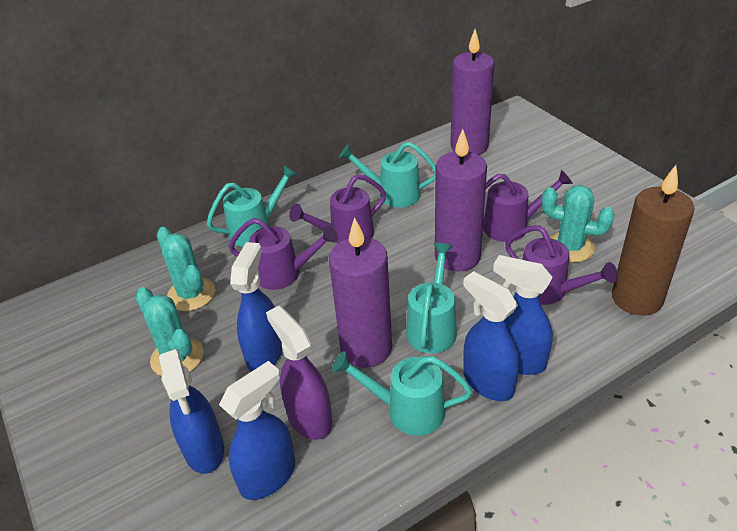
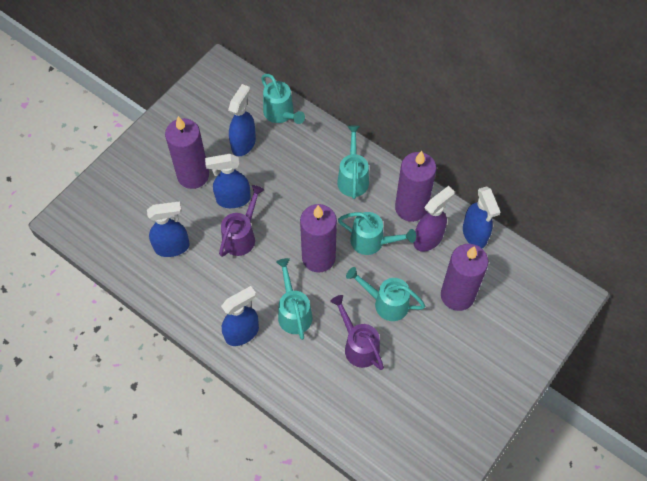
brown candle: [612,165,695,316] = 1 -> none = 0
purple candle: [329,217,392,368] [435,129,487,272] [450,29,494,155] = 3 -> [165,116,209,189] [300,204,337,273] [395,151,436,222] [441,244,488,311] = 4
purple watering can: [229,218,338,290] [289,174,386,244] [483,170,573,242] [505,225,618,305] = 4 -> [219,185,264,257] [330,295,384,370] = 2
turquoise cactus: [135,287,204,376] [157,227,215,311] [541,185,615,263] = 3 -> none = 0
turquoise watering can: [207,165,298,247] [332,351,472,436] [339,142,436,208] [406,243,457,353] = 4 -> [261,74,305,124] [276,258,313,340] [337,126,369,199] [338,212,416,255] [346,267,425,321] = 5

